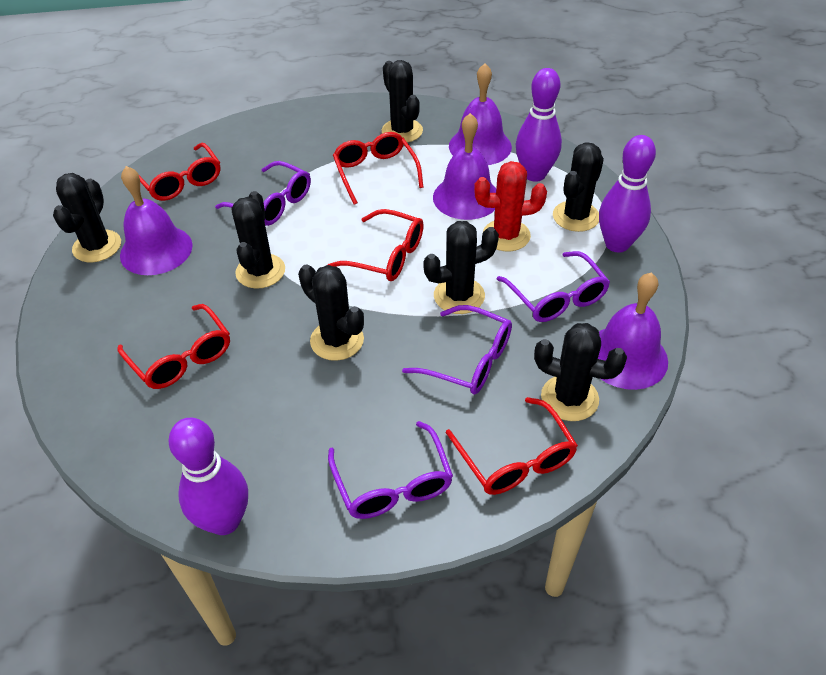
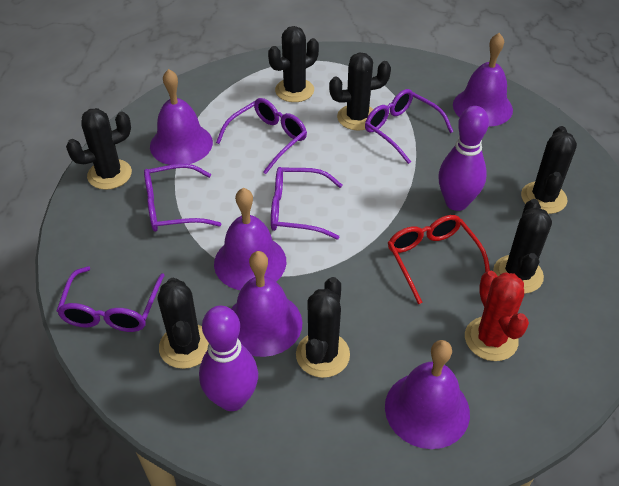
purple bell: [120,166,193,275] [433,113,496,220] [449,63,512,165] [598,272,668,390] = 4 -> [150,69,213,165] [214,188,286,290] [231,251,302,357] [385,340,470,449] [453,33,513,127] = 5
purple bowling pin: [168,418,248,535] [516,68,562,182] [599,135,656,253] = 3 -> [199,306,258,411] [438,106,489,211] = 2
purple glasses: [215,161,311,226] [328,421,453,519] [402,305,512,395] [497,251,610,322] = 4 -> [57,266,165,332] [144,164,221,232] [216,98,307,174] [271,167,342,239] [365,89,453,164] = 5
red glasses: [117,304,230,389] [139,143,220,201] [328,209,424,281] [333,132,424,205] [446,397,578,495] = 5 -> [388,215,490,304] = 1

